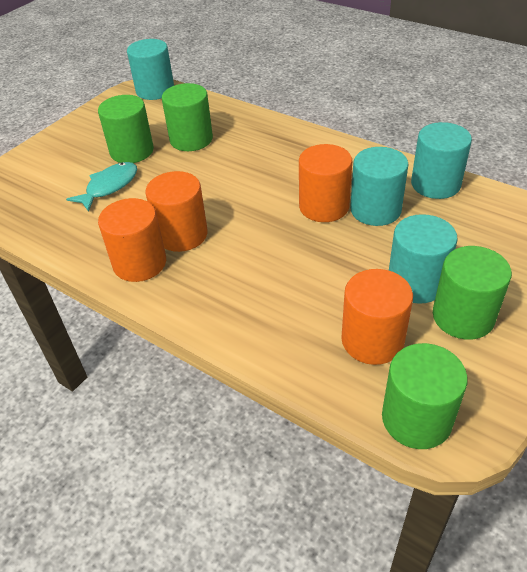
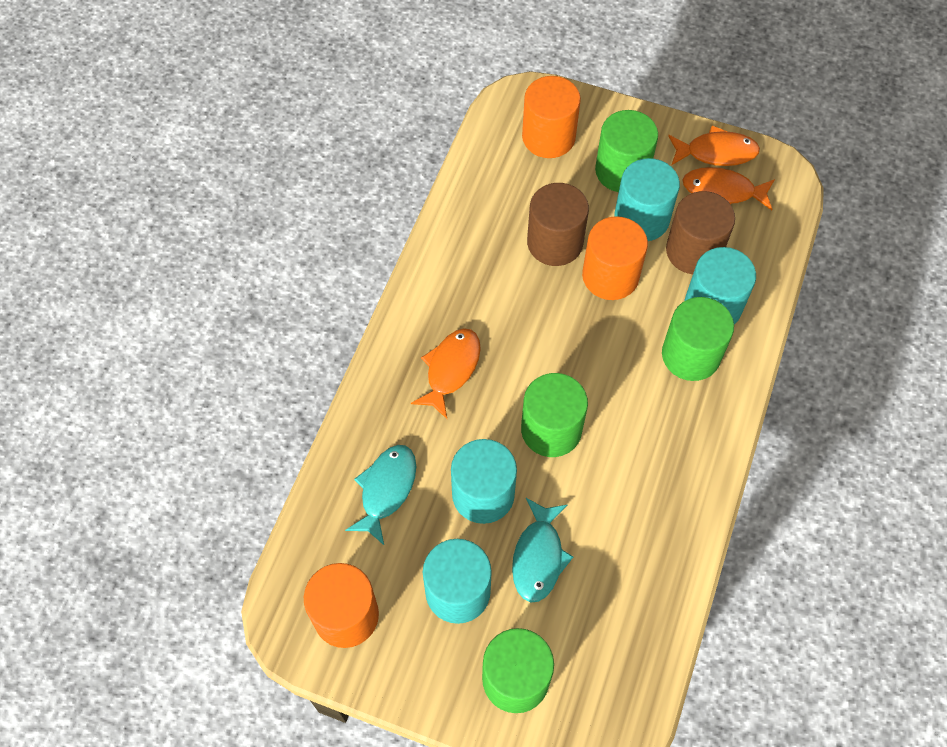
brown cylinder: none = 0 -> [527,183,589,266] [666,191,735,274] = 2
orange cylinder: [98,198,166,282] [145,171,208,252] [299,144,352,222] [341,269,413,365] = 4 -> [304,563,379,648] [522,76,581,158] [582,216,648,300] = 3
orange fish: none = 0 -> [411,328,481,419] [668,125,760,166] [683,167,775,210] = 3
turquoise fish: [66,162,137,212] = 1 -> [345,445,416,545] [512,498,573,602] = 2

